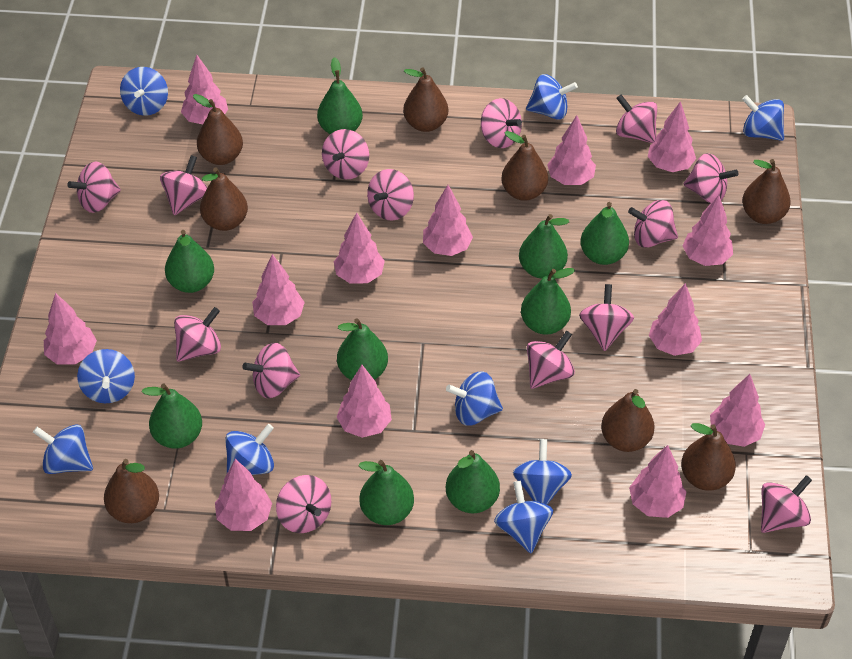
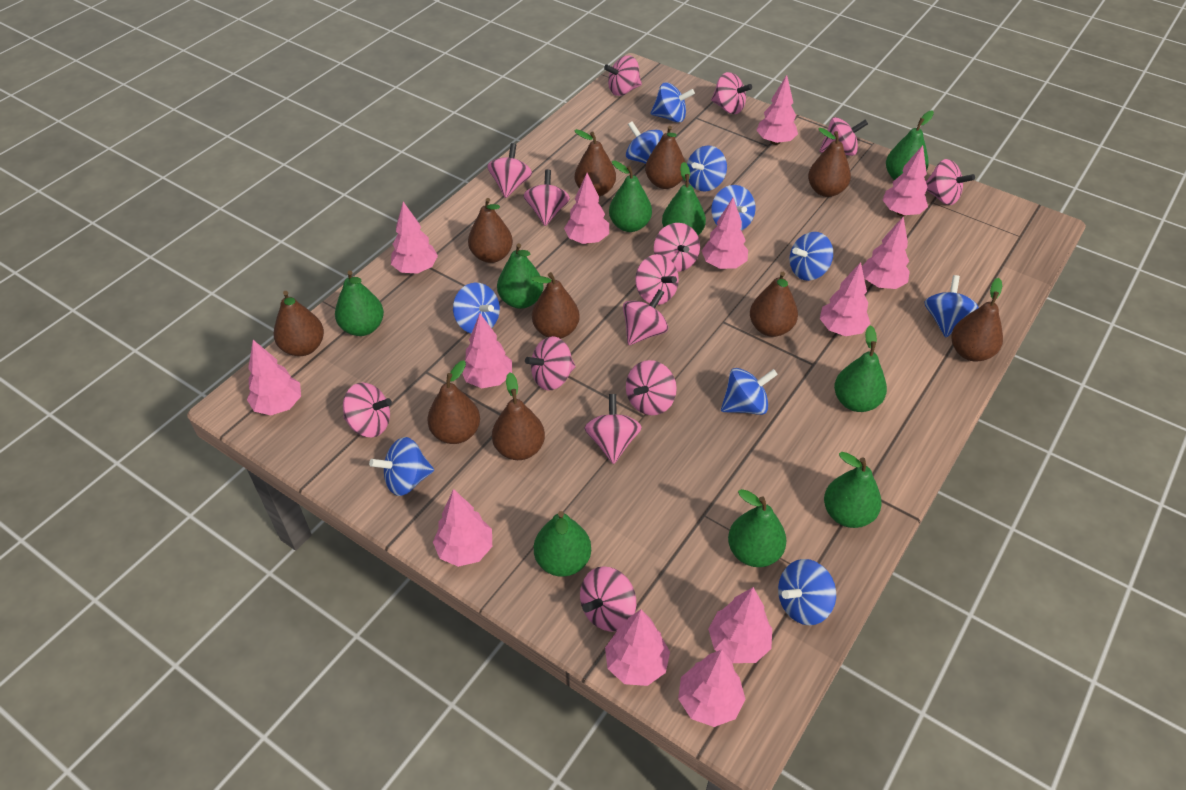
blue spinning top: [33,424,93,474] [77,349,135,403] [120,67,168,116] [225,424,274,475] [446,371,503,425] [494,481,553,553] [513,439,572,505] [526,74,578,120] [742,95,784,141] = 9 -> [369,437,434,496] [453,283,500,333] [626,121,663,164] [651,83,695,123] [687,145,727,191] [711,185,756,231] [721,368,778,415] [778,559,836,625] [790,232,833,281] [924,275,979,337] = 10
brown pear: [104,459,159,523] [193,94,243,165] [200,167,248,231] [403,67,448,132] [501,131,548,201] [601,389,655,452] [681,423,736,491] [742,159,791,224] = 8 -> [273,291,324,356] [427,360,480,444] [468,198,513,263] [492,372,545,460] [531,272,580,339] [574,129,616,197] [645,126,686,189] [750,272,798,337] [808,128,851,197] [951,278,1003,362] = 10

